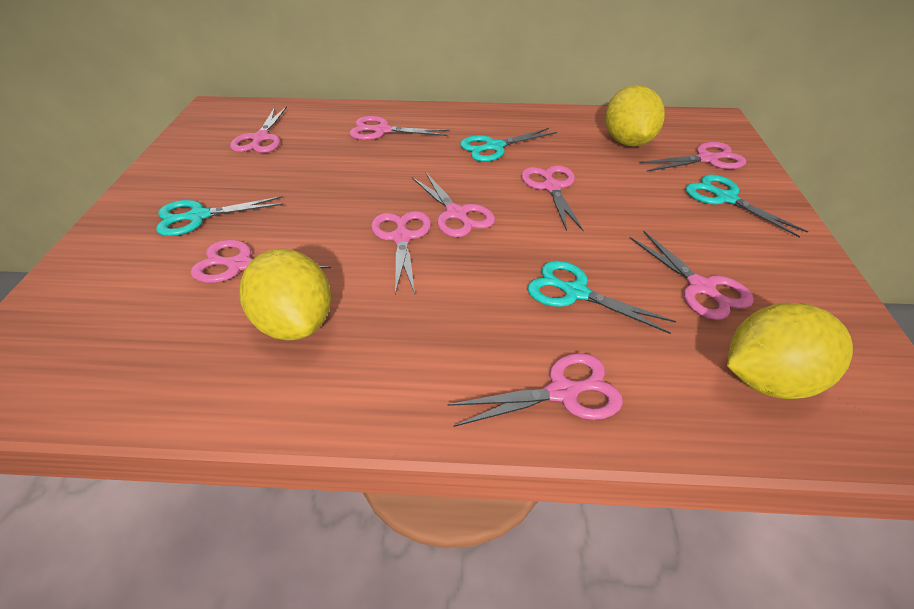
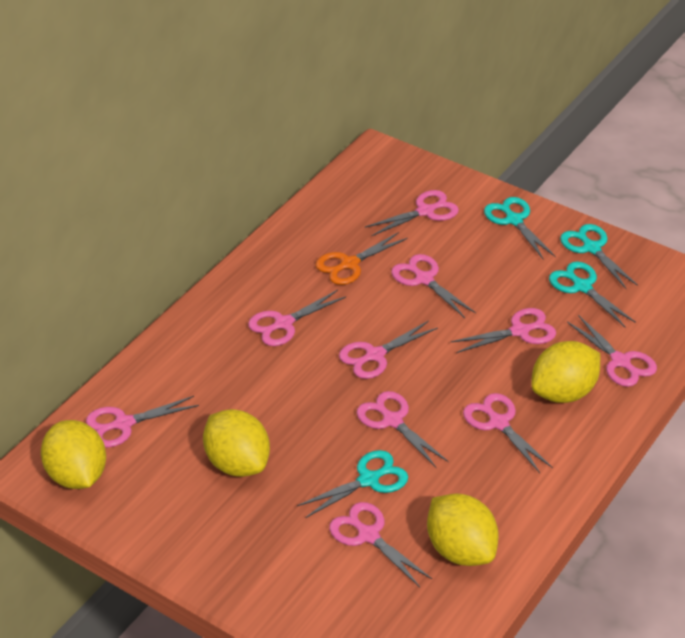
orange scissors: none = 0 -> [315,232,408,285] = 1
pink scissors: [191,240,331,283] [230,106,287,153] [349,116,449,140] [371,211,431,294] [412,172,495,237] [447,353,623,427] [521,165,584,231] [630,231,754,320] [639,142,746,172] = 9 -> [86,396,199,448] [248,290,346,346] [329,502,432,587] [339,321,438,379] [357,391,449,468] [365,190,459,236] [391,254,476,318] [451,308,556,353] [463,393,553,473] [567,315,657,387] = 10
yellow lemon: [239,249,331,340] [605,85,665,147] [727,303,853,399] = 3 -> [41,420,106,489] [203,409,270,477] [427,494,499,566] [531,341,600,403] = 4

